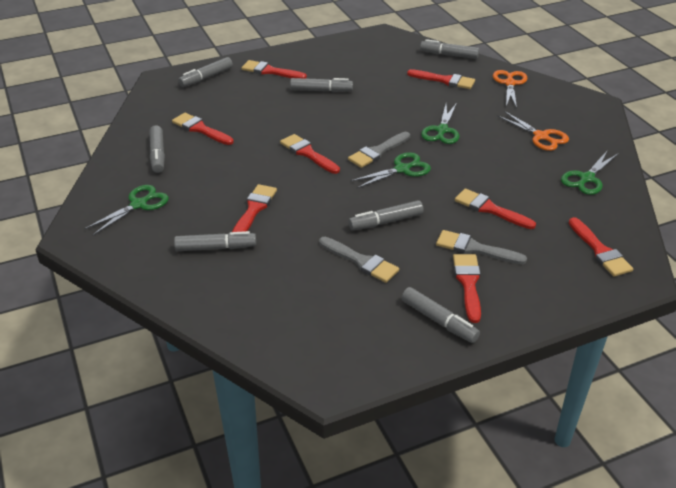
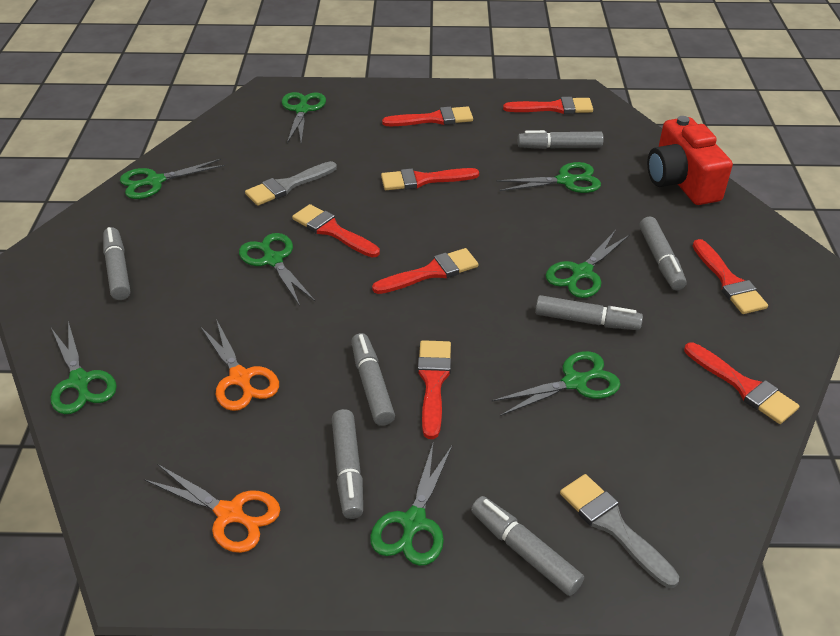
green scissors: [84,185,169,236] [351,152,431,189] [421,103,459,144] [561,150,619,195] = 4 -> [51,321,117,414] [120,159,225,199] [239,233,316,306] [282,92,326,143] [370,441,453,566] [491,351,621,416] [496,162,601,193] [546,230,630,298] = 8
grey brush: [319,237,399,283] [348,132,410,168] [436,230,527,264] = 3 -> [245,161,337,206] [560,474,679,588] = 2
red camera: none = 0 -> [647,116,733,205] = 1

